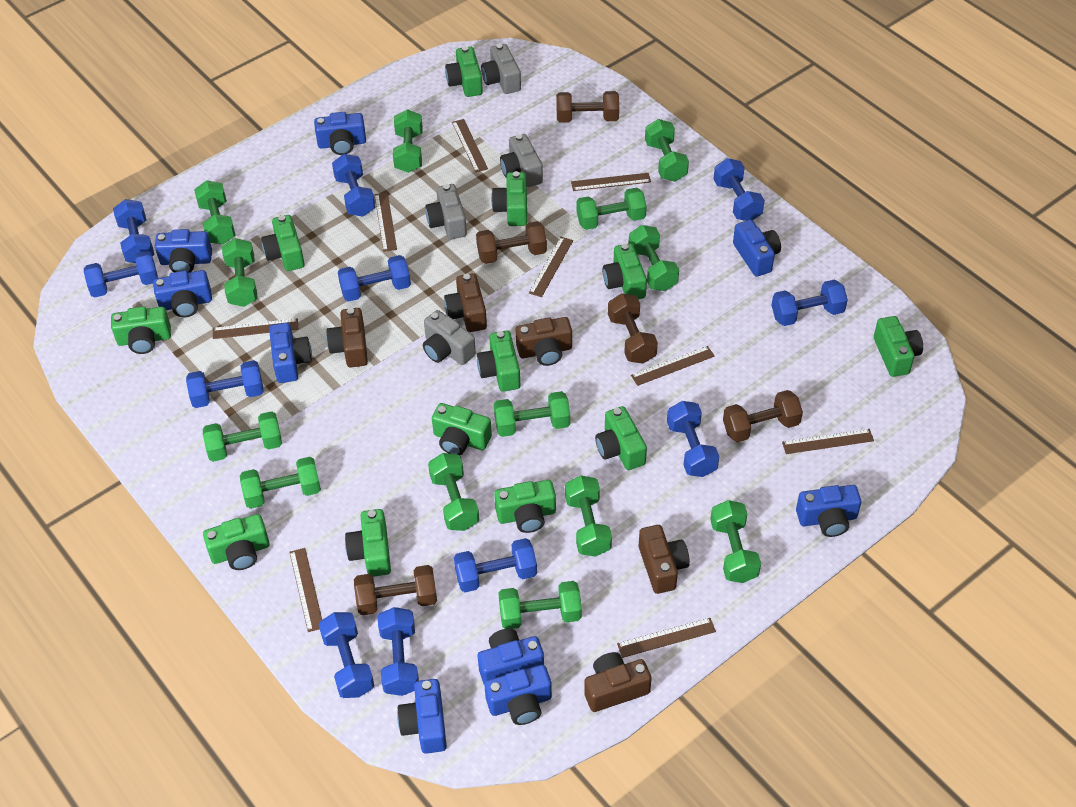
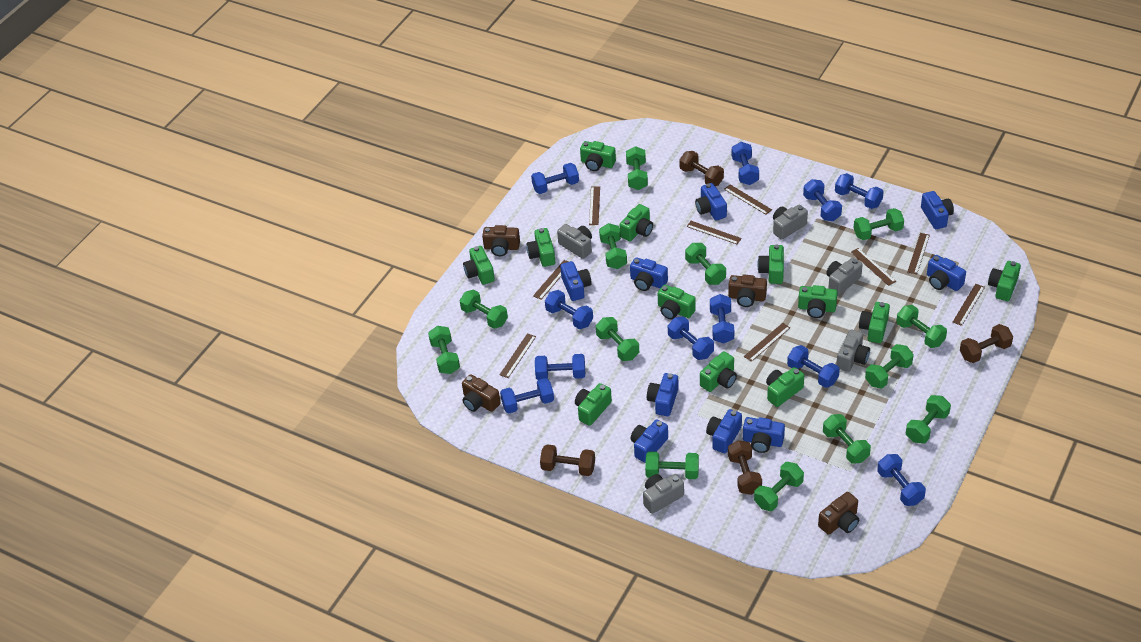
brown camera: [326,308,368,368] [444,273,487,332] [516,317,572,366] [584,652,652,712] [639,525,690,594] = 5 -> [462,374,500,412] [482,225,520,256] [728,274,767,307] [818,492,859,535] = 4
brown dumbbell: [354,565,437,615] [476,221,547,264] [556,91,619,123] [608,293,658,364] [723,390,803,442] = 5 -> [540,444,595,476] [679,151,724,186] [728,440,762,495] [960,324,1013,363] = 4
grey camera: [423,310,476,365] [425,184,467,239] [481,44,521,94] [500,134,543,187] = 4 -> [557,224,592,259] [643,474,684,514] [773,205,808,240] [826,258,863,295] [836,330,870,372] = 5

